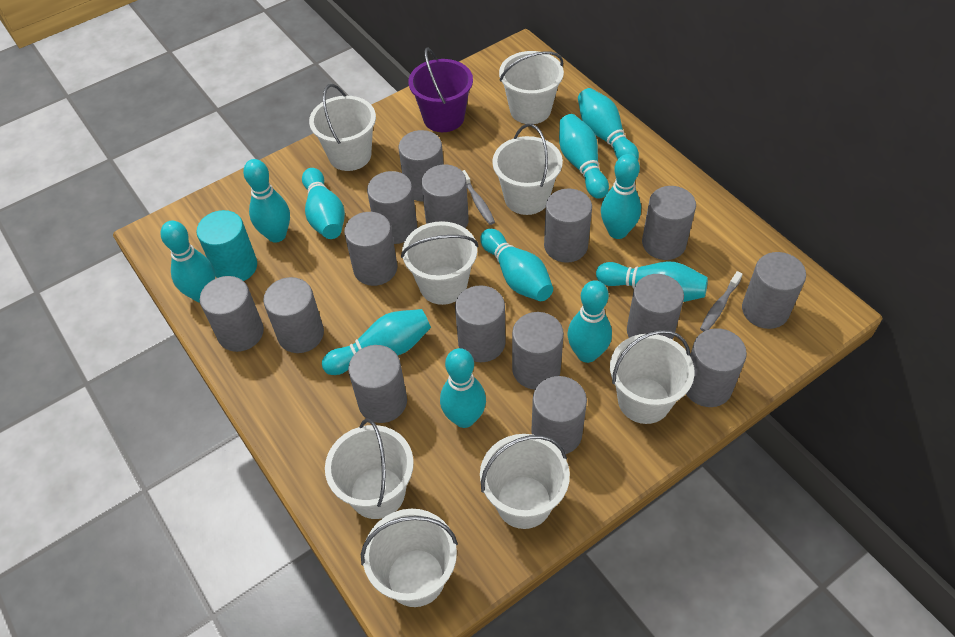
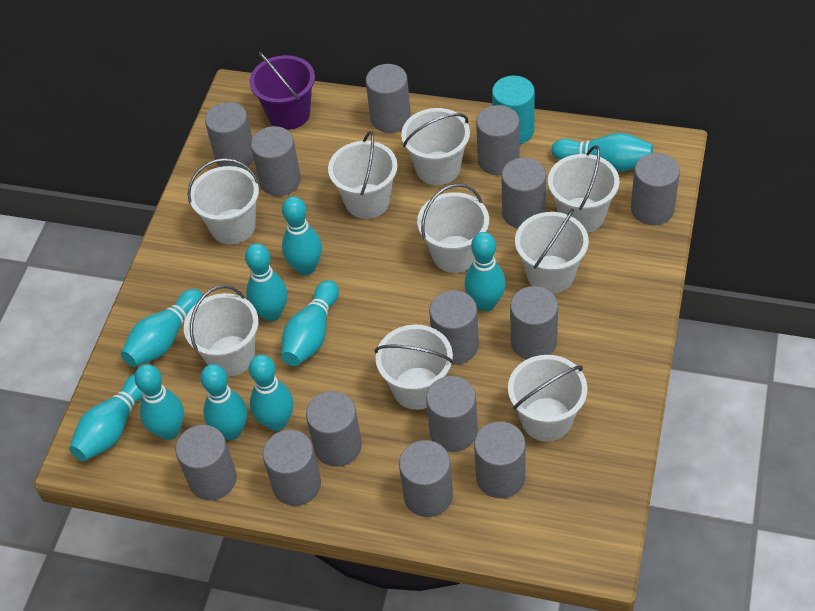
grey cylinder: [200,276,264,352] [263,277,324,353] [344,212,397,286] [348,345,407,423] [367,171,417,244] [399,130,444,202] [421,165,469,228] [455,285,505,362] [512,312,564,390] [531,376,587,454] [544,188,592,263] [627,274,684,340] [642,186,696,260] [686,328,747,407] [742,252,806,329] = 15 -> [175,425,237,501] [205,102,254,169] [251,126,301,196] [263,430,321,506] [306,391,362,467] [366,64,411,133] [399,440,453,517] [426,376,478,452] [429,290,479,365] [474,421,526,498] [476,105,520,175] [501,158,546,229] [510,286,558,360] [631,153,680,225] = 14
grey toothbrush: [462,170,495,225] [700,271,743,332] = 2 -> none = 0
turquoise bowling pin: [160,220,215,303] [243,159,290,242] [302,168,345,239] [322,309,431,375] [440,348,486,428] [480,229,553,301] [559,114,609,199] [567,280,612,363] [578,88,639,160] [596,262,708,302] [601,154,641,239] = 11 -> [69,374,142,461] [121,289,203,367] [134,364,184,440] [200,364,247,440] [245,243,287,322] [249,355,294,431] [281,280,339,366] [282,196,322,275] [464,232,506,311] [551,133,653,171] = 10
white bucket: [309,84,376,171] [325,419,414,519] [361,509,458,607] [401,221,479,305] [480,434,570,529] [492,124,563,215] [499,51,564,124] [610,330,694,424] = 8 -> [184,285,259,376] [188,158,259,245] [328,131,398,219] [375,324,454,410] [401,108,470,185] [417,183,489,273] [508,355,588,442] [515,209,589,293] [548,145,619,233] = 9

